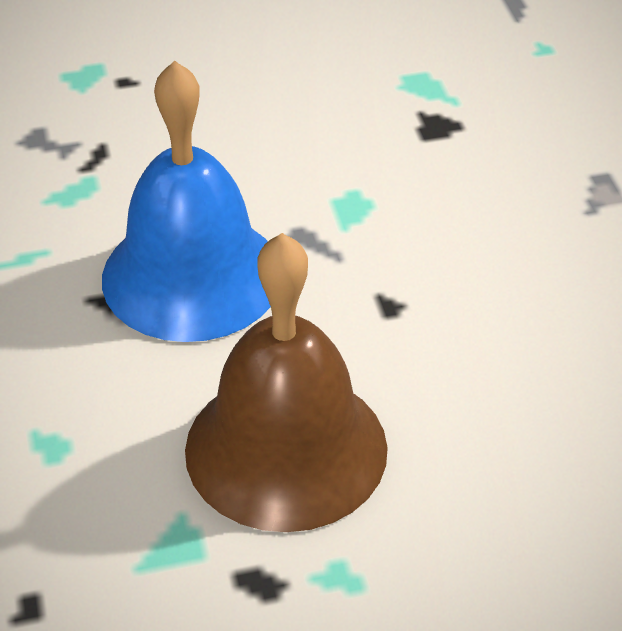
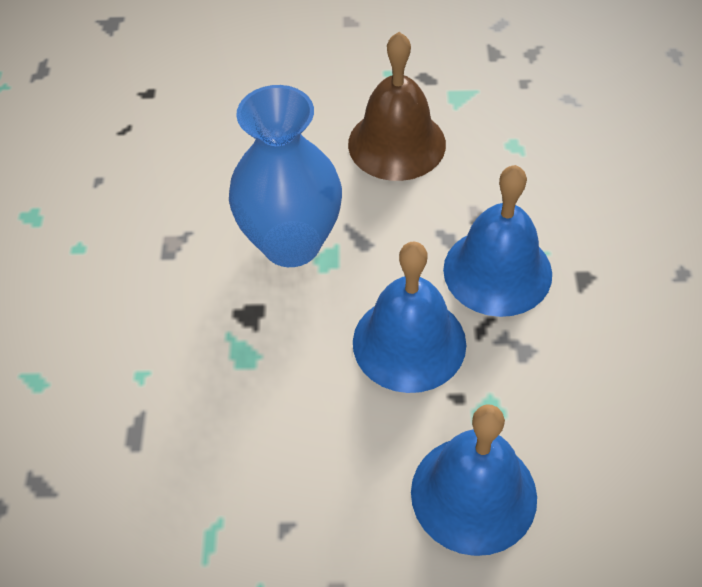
blue bell: [102,60,271,342] = 1 -> [353,241,466,393] [411,405,537,556] [443,165,552,317] = 3
blue vase: none = 0 -> [229,85,342,267] = 1

